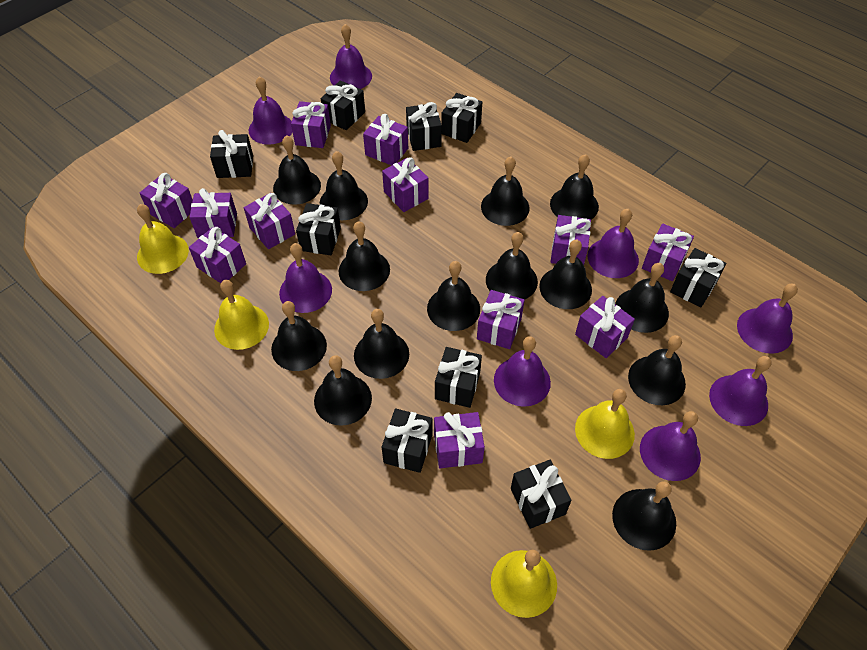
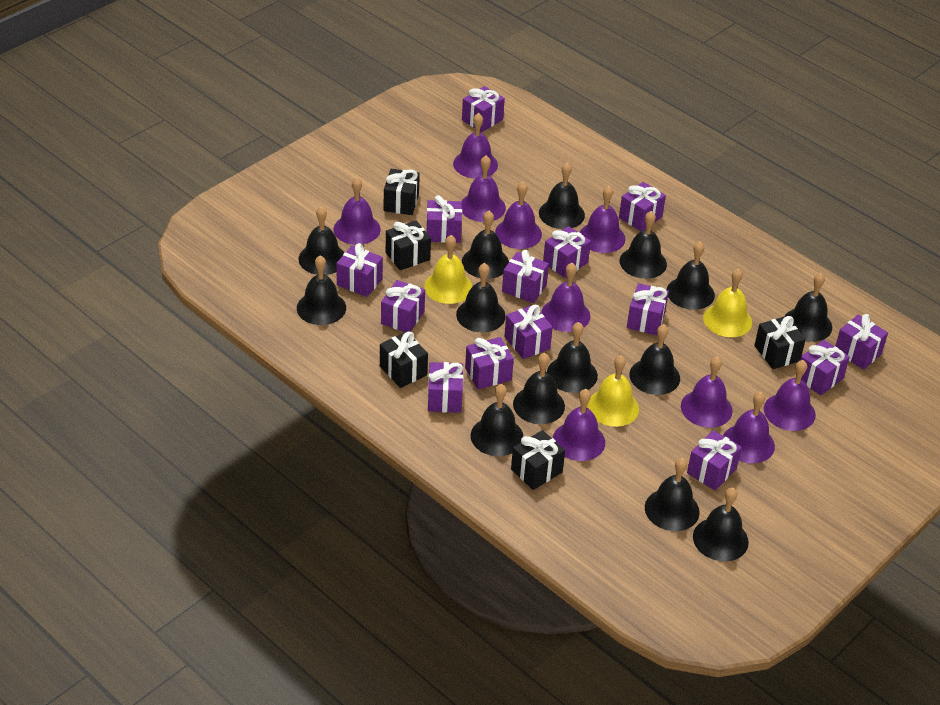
black gift: [210,130,253,178] [296,203,341,255] [321,80,365,130] [382,408,433,473] [406,102,442,151] [435,347,482,408] [441,93,482,143] [511,460,572,529] [670,248,726,308] = 9 -> [380,332,428,388] [384,169,420,215] [386,220,431,270] [511,430,565,490] [754,316,806,369] = 5
purple bell: [249,76,292,145] [279,243,332,313] [330,24,372,89] [494,336,551,407] [587,209,639,278] [640,411,701,481] [709,356,771,426] [737,283,798,354] = 8 -> [334,177,381,245] [453,113,498,178] [462,155,506,222] [495,182,542,249] [541,263,591,332] [553,389,605,461] [580,186,625,253] [681,356,733,428] [723,392,775,463] [764,360,816,431] = 10
purple gift: [140,173,193,228] [189,227,246,283] [190,188,237,238] [244,193,295,249] [291,101,331,148] [363,114,408,166] [382,157,429,212] [434,412,485,468] [477,290,525,349] [550,215,591,265] [575,296,635,358] [642,224,694,281] = 12 -> [336,243,383,297] [381,280,425,332] [426,195,462,243] [428,362,463,413] [462,86,505,132] [465,337,514,390] [502,250,549,303] [504,305,553,359] [543,226,591,278] [619,182,666,231] [627,283,669,335] [687,430,742,490] [800,340,850,395] [836,314,888,370] = 14
yellow bell: [137,204,189,274] [214,280,269,350] [491,550,557,618] [575,389,635,459] = 4 -> [424,235,473,304] [587,355,639,427] [703,268,752,337] = 3

